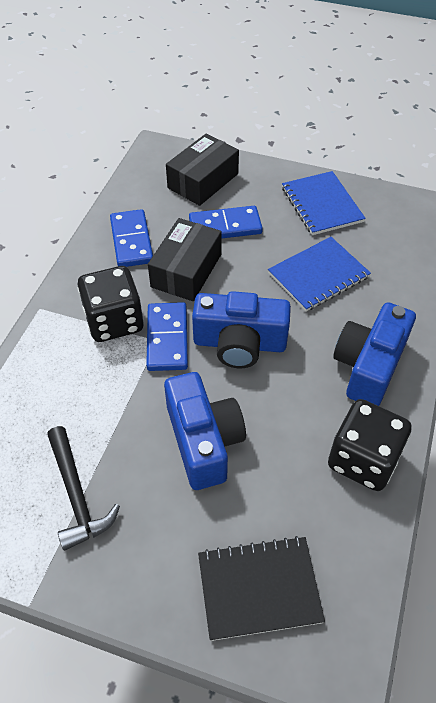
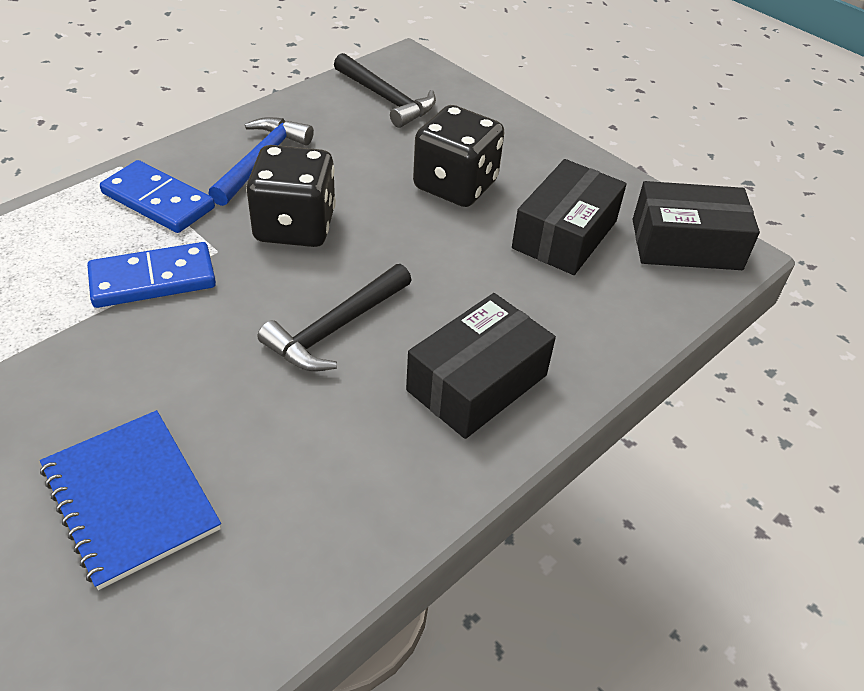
black box: [148,218,222,301] [166,133,239,206] = 2 -> [406,293,556,439] [512,159,627,275] [633,181,760,270] = 3
black hammer: [47,426,120,551] = 1 -> [258,264,411,372] [334,53,436,128] = 2
black notebook: [198,536,325,641] = 1 -> none = 0
blue camera: [164,372,246,490] [192,291,291,368] [333,302,416,406] = 3 -> none = 0
blue domino: [110,209,153,267] [146,302,188,371] [189,206,263,238] = 3 -> [87,242,216,308] [100,160,215,233] = 2
blue hammer: none = 0 -> [208,117,314,206] = 1
blue notebook: [268,237,371,312] [282,171,366,235] = 2 -> [40,410,221,590] = 1

